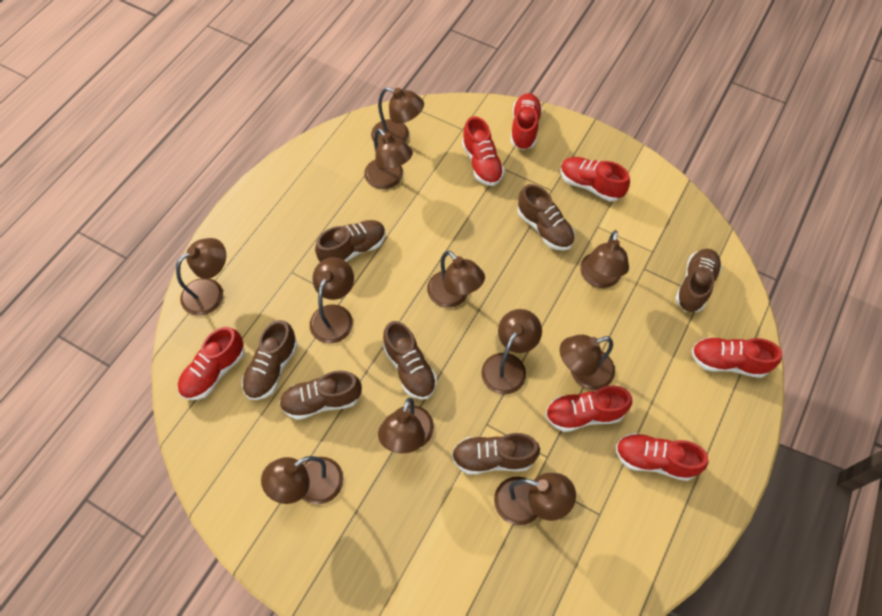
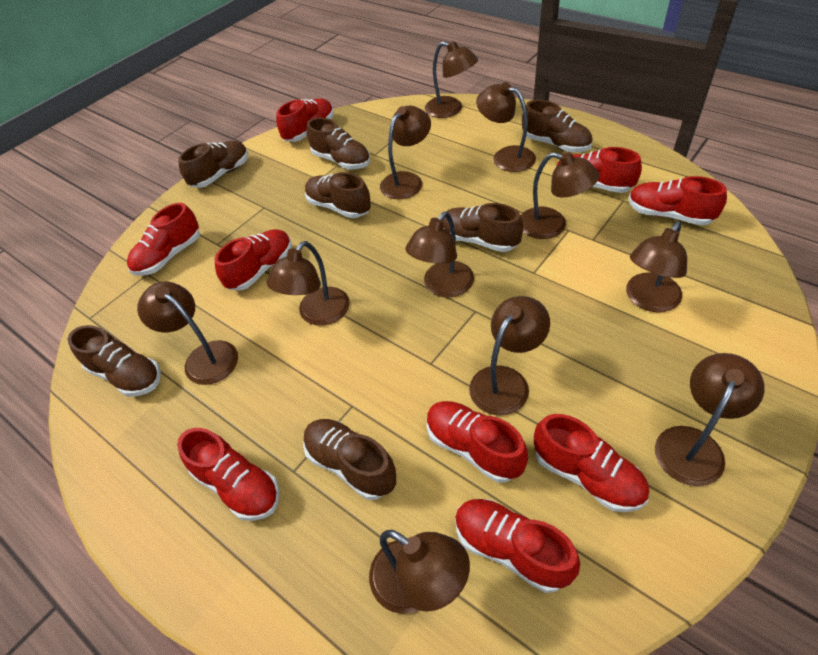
red shoe: [178,327,245,400] [462,116,505,186] [511,93,542,150] [545,386,632,432] [560,157,630,202] [616,433,709,481] [691,337,782,378] = 7 -> [127,203,200,276] [177,428,280,521] [215,229,292,291] [276,98,334,142] [427,401,528,482] [455,499,580,593] [534,414,649,512] [555,147,642,193] [629,176,727,226] = 9

